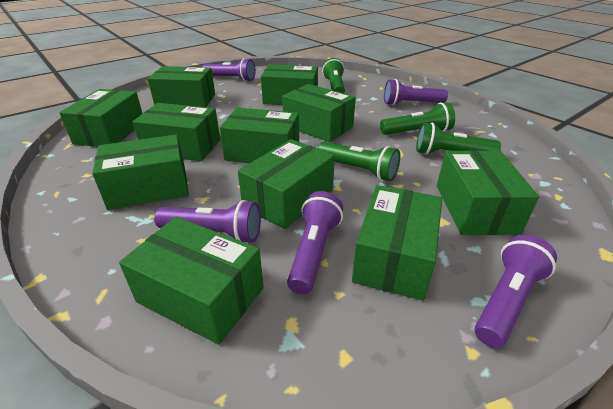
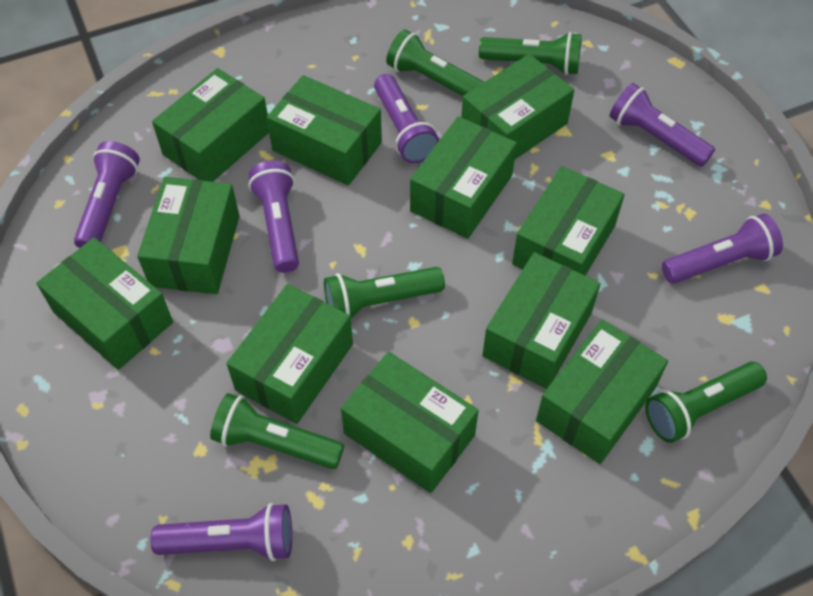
green flashlight: [318,142,400,181] [322,58,345,93] [380,102,455,135] [416,122,501,155] = 4 -> [210,393,344,469] [324,267,445,318] [386,29,484,96] [479,32,582,75] [645,362,767,443] = 5
purple flashlight: [154,200,261,243] [203,58,256,82] [287,191,343,294] [384,79,448,106] [475,235,557,348] = 5 -> [74,141,140,248] [151,503,292,561] [249,161,299,273] [374,74,439,163] [609,83,715,167] [662,214,783,284] = 6

